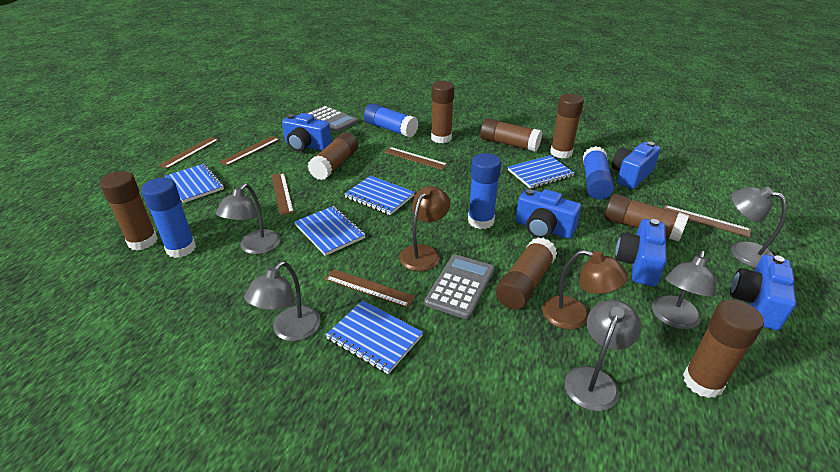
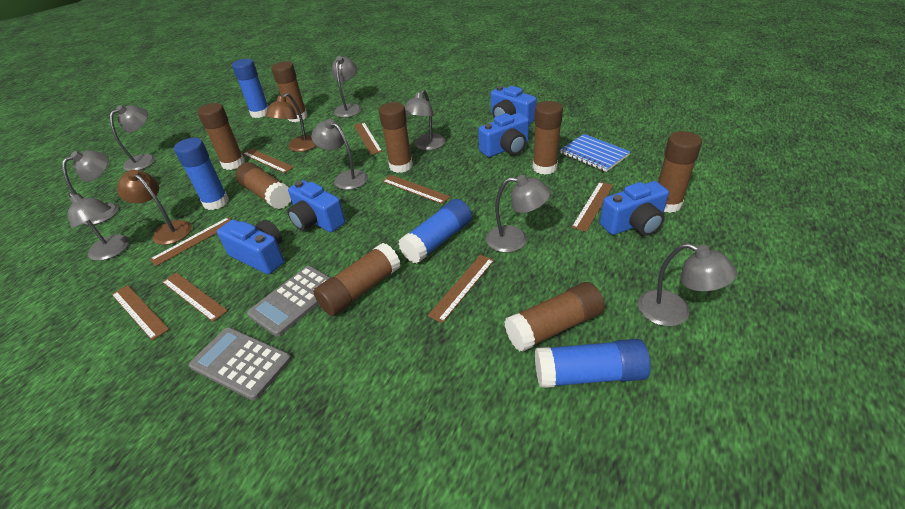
blue notebook: [165,164,224,203] [294,206,366,256] [326,300,423,374] [344,176,415,215] [508,155,574,189] = 5 -> [560,134,630,172] = 1
brown ruler: [158,137,219,169] [220,136,280,166] [272,173,294,215] [325,269,415,308] [384,147,448,170] [663,205,751,237] = 6 -> [112,285,169,340] [150,217,231,266] [162,272,228,322] [242,149,294,173] [354,122,382,155] [382,175,450,204] [428,255,494,323] [571,182,613,232] = 8
grey lamp: [216,184,280,254] [244,261,321,341] [565,300,641,411] [652,250,717,329] [731,187,787,268] = 5 -> [62,150,119,225] [68,192,129,261] [110,105,156,171] [311,119,368,190] [332,56,361,118] [405,89,445,150] [486,175,551,253] [638,243,737,326] = 8

